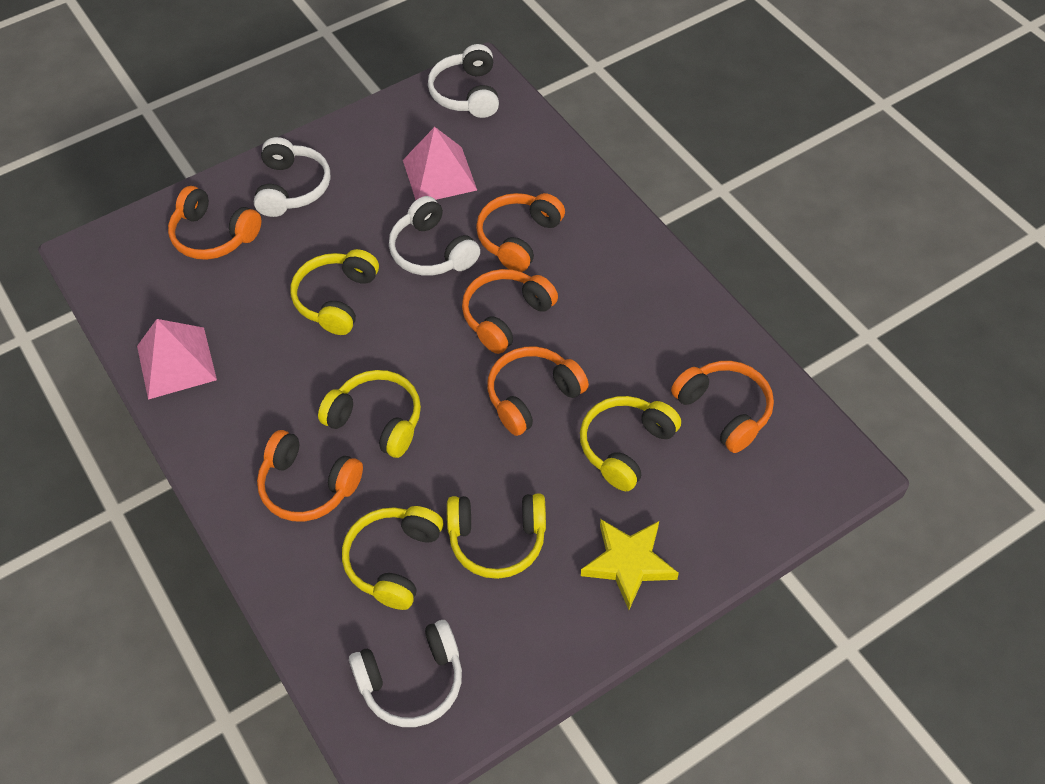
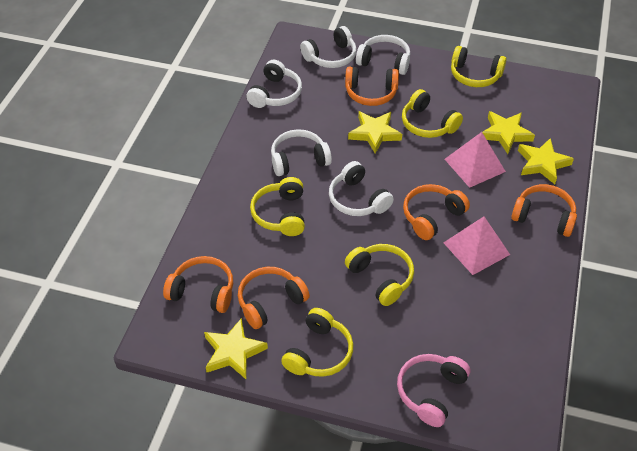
orange headphones: [168,186,261,260] [257,430,363,522] [462,269,558,354] [476,193,565,272] [487,347,589,436] [671,361,774,453] = 6 -> [163,256,233,313] [238,267,310,329] [345,67,399,106] [403,184,470,240] [511,184,577,237] = 5
pink headphones: none = 0 -> [397,354,470,427] = 1
white headphones: [254,137,330,217] [349,620,462,727] [389,196,480,276] [428,44,499,118] = 4 -> [246,60,302,108] [271,129,332,176] [300,26,357,68] [329,161,394,216] [356,35,410,75] = 5
yellow star: [581,519,679,610] = 1 -> [204,318,268,379] [348,111,402,154] [482,111,535,154] [518,138,574,184] = 4

